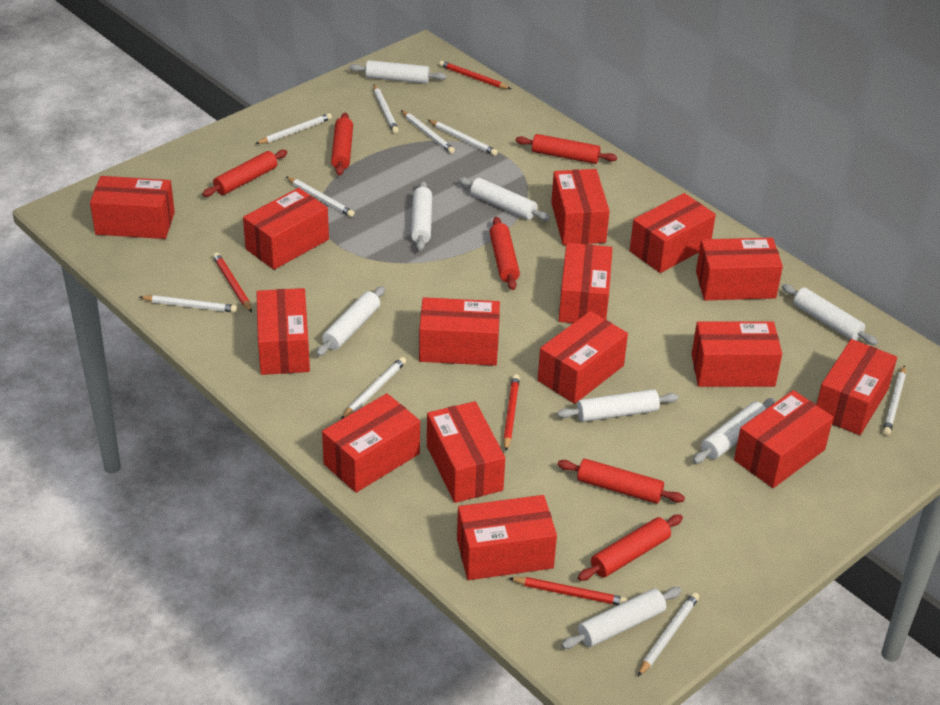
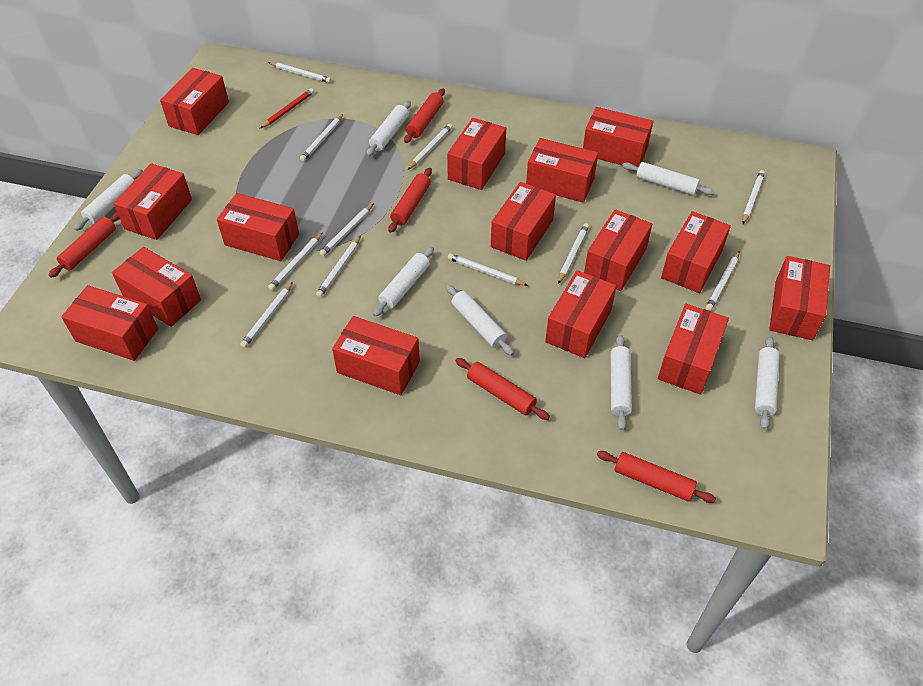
red pencil: [213,252,252,312] [439,61,511,89] [503,374,520,451] [509,577,628,605] = 4 -> [260,88,314,128] = 1
red rolling pin: [202,150,288,197] [331,113,353,175] [490,217,520,290] [515,134,617,164] [557,459,685,504] [578,515,683,581] = 6 -> [49,212,120,278] [389,168,432,233] [404,88,445,143] [455,358,550,420] [597,451,716,503] = 5
white pencil: [139,295,238,313] [255,113,332,144] [286,177,355,217] [341,357,406,419] [374,84,399,133] [401,110,455,154] [428,120,498,156] [638,592,699,676] [883,365,906,436] = 9 -> [240,282,293,348] [268,62,332,83] [268,233,323,291] [300,114,343,161] [316,236,361,297] [320,203,374,256] [408,124,453,170] [448,253,528,286] [558,223,589,284] [706,251,739,311] [742,170,765,224] = 11
white rolling pin: [316,286,385,356] [349,60,446,84] [411,181,432,251] [459,177,550,221] [557,389,679,422] [561,587,681,649] [693,398,775,464] [782,284,878,345] = 8 -> [74,169,143,231] [366,101,411,156] [373,247,434,317] [446,285,514,356] [611,335,632,430] [622,162,714,195] [755,336,780,429] = 7

